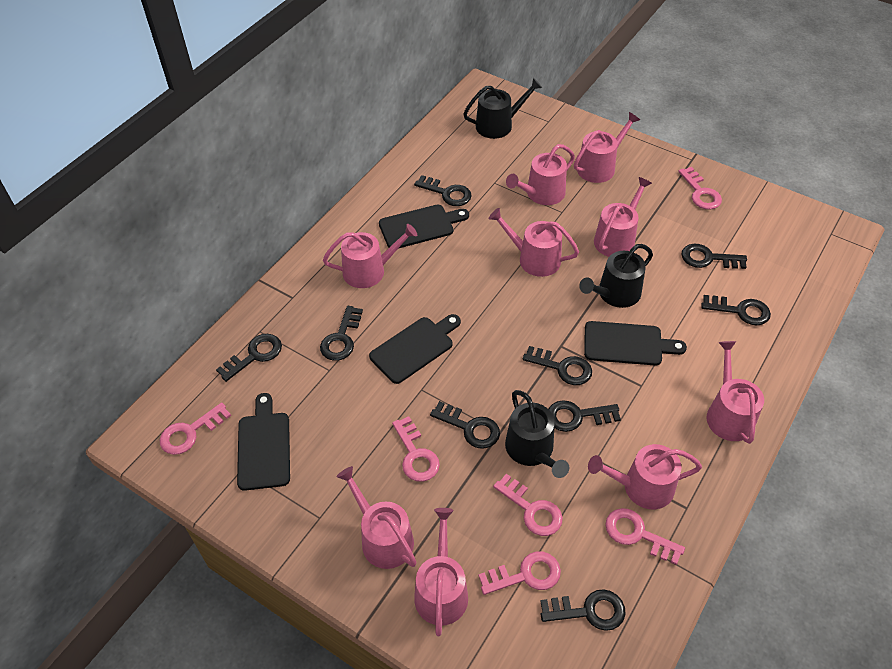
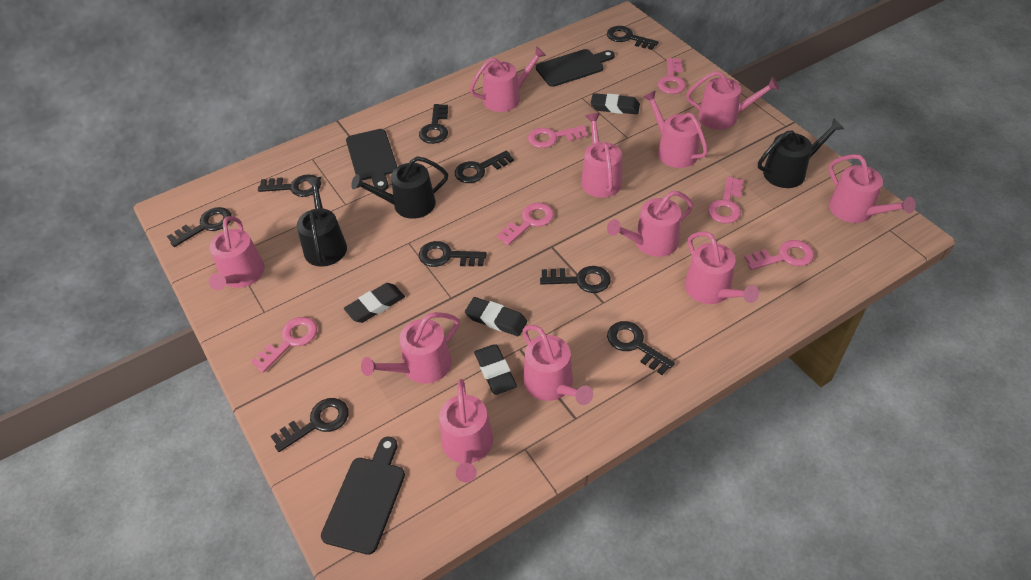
black cutting board: [237,393,290,491] [369,314,461,384] [379,205,469,249] [584,321,687,366] = 4 -> [321,437,405,555] [346,129,397,191] [536,49,615,87] = 3
black eraser: none = 0 -> [344,283,405,323] [465,297,527,336] [474,344,517,395] [591,93,640,114] = 4
pink watering can: [323,224,417,288] [336,466,417,569] [414,508,468,636] [489,208,579,277] [506,144,575,205] [574,112,640,183] [588,444,702,509] [594,177,652,257] [706,341,764,444] = 9 -> [209,216,265,290] [361,312,459,384] [439,379,493,483] [470,46,546,112] [523,325,593,405] [581,113,622,198] [607,191,694,257] [643,90,708,168] [685,231,759,304] [686,71,779,130] [829,154,916,223] = 11

